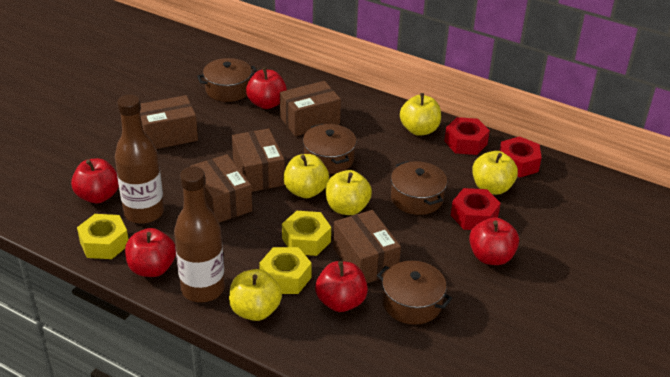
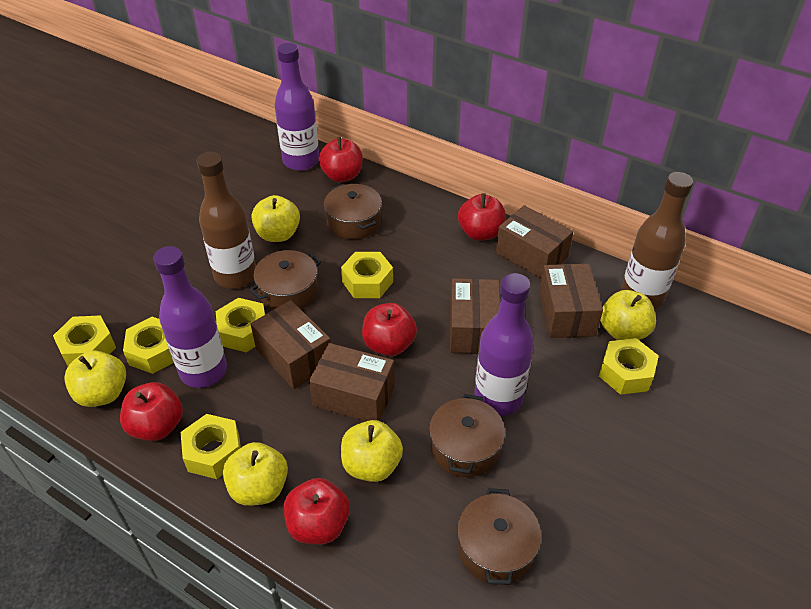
purple bottle: none = 0 -> [153,246,227,388] [275,43,319,171] [474,273,534,416] = 3
red nut: [444,117,490,155] [451,188,501,230] [499,136,542,177] = 3 -> none = 0
yellow nut: [77,214,128,259] [259,247,312,294] [282,211,331,256] = 3 -> [53,315,116,366] [123,317,174,374] [181,414,241,479] [216,298,265,352] [341,252,393,298] [599,338,659,395] = 6

